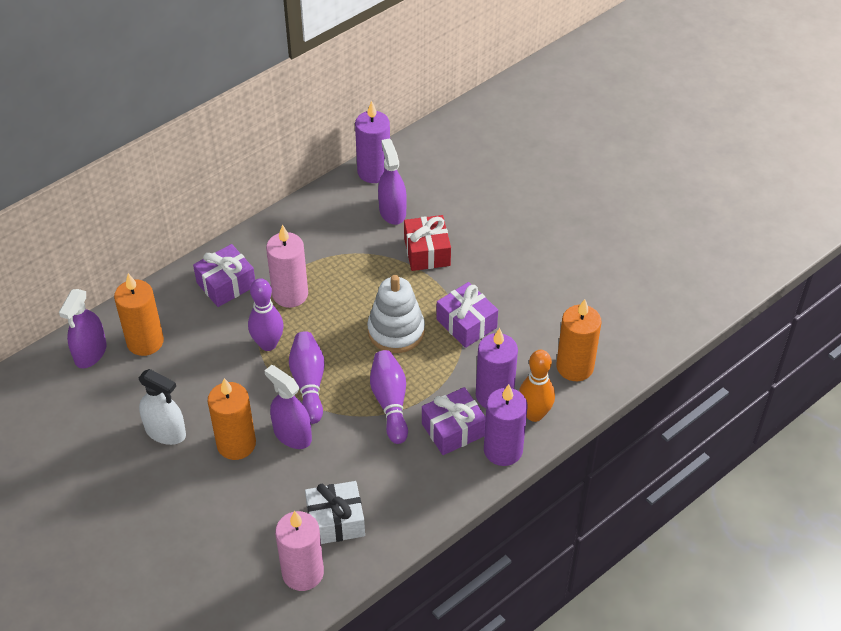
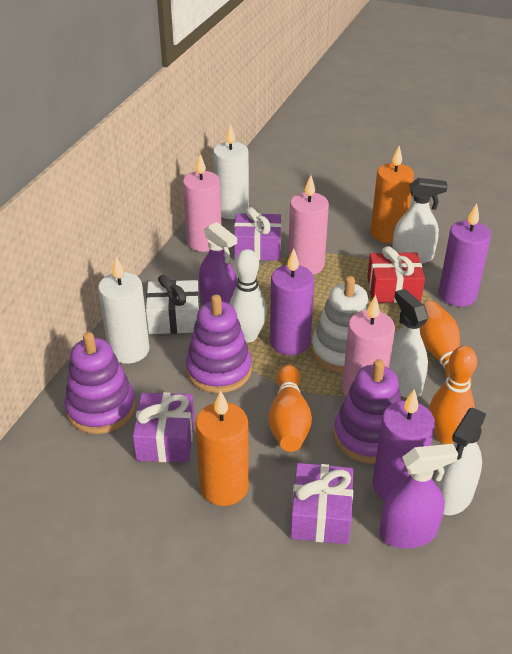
orange bowling pin: [519,350,555,422] = 1 -> [268,365,312,452] [420,301,471,387] [429,346,477,444] = 3
orange candle: [114,273,164,356] [208,378,256,460] [556,299,601,381] = 3 -> [195,390,249,506] [371,146,414,243] = 2
pink candle: [266,224,308,308] [275,511,324,591] = 2 -> [183,154,221,252] [288,175,329,275] [342,295,395,396] = 3
purple bowling pin: [248,278,284,351] [289,331,324,424] [370,350,408,444] = 3 -> none = 0
purple spray bottle: [59,289,107,368] [265,365,312,449] [378,138,407,225] = 3 -> [199,222,237,305] [380,444,458,548] = 2
purple stacking toy: none = 0 -> [65,332,136,434] [186,295,252,393] [334,359,402,463] = 3
white bowling pin: none = 0 -> [229,249,267,343] = 1
white candle: none = 0 -> [98,256,150,364] [213,124,249,219] = 2
white spray bottle: [139,369,186,445] = 1 -> [389,289,428,398] [392,178,447,264] [435,408,486,515] = 3

